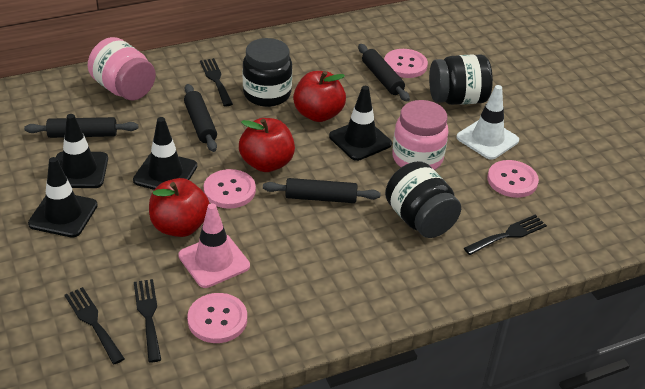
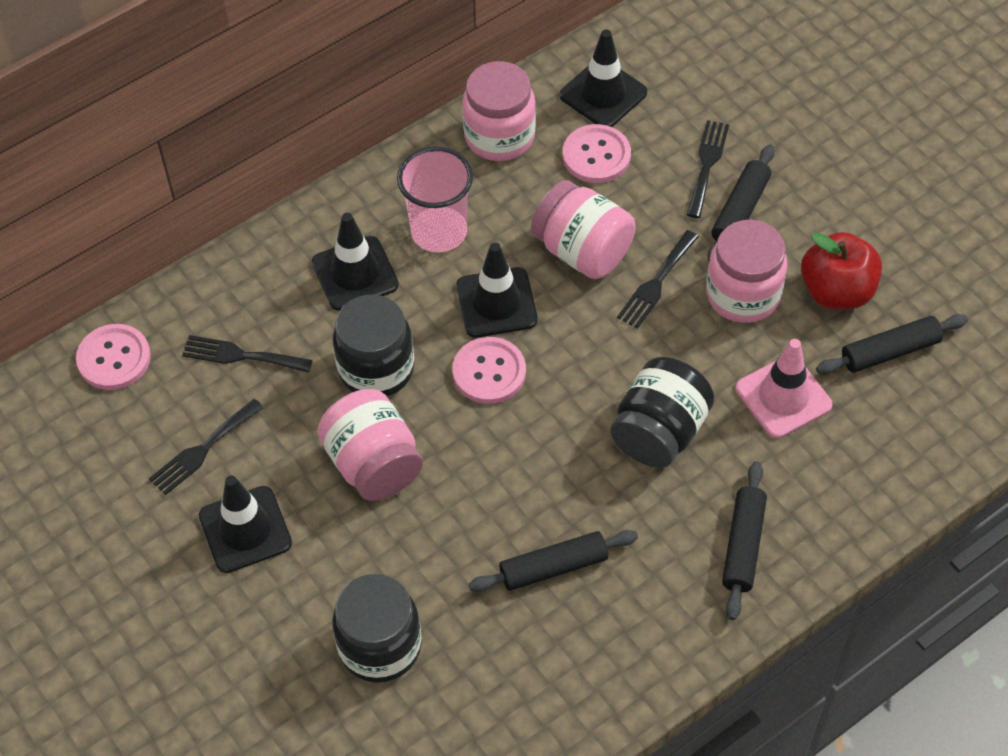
pink button: [187,293,247,343] [204,169,256,209] [384,49,428,78] [487,160,539,198] = 4 -> [76,324,151,390] [452,337,526,404] [563,124,631,183] = 3
pink cup: none = 0 -> [397,146,473,252] = 1
pink jar: [88,37,156,100] [392,100,448,170] = 2 -> [317,389,423,501] [462,61,536,161] [531,180,636,279] [706,220,787,323] = 4
red apple: [149,178,209,237] [239,118,295,172] [293,71,346,122] = 3 -> [801,232,882,309] = 1
white traffic cone: [456,85,519,160] = 1 -> none = 0

